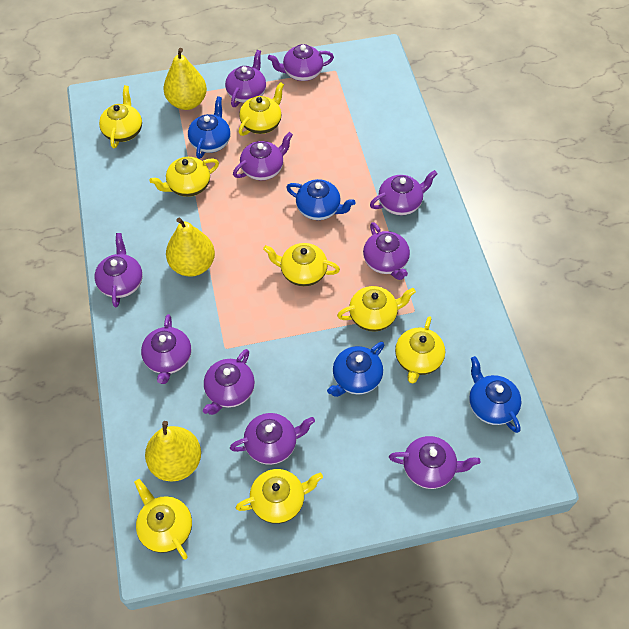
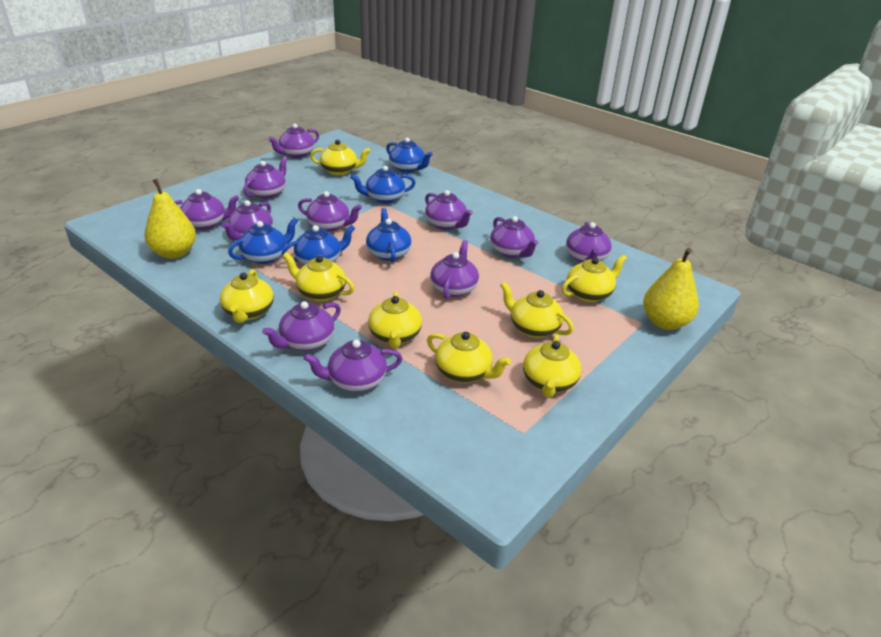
blue teapot: [188,96,230,159] [286,179,355,220] [327,342,384,397] [469,356,521,433] = 4 -> [228,218,298,264] [282,225,355,265] [350,166,416,203] [366,208,411,263] [386,138,433,173] = 5
purple teapot: [95,233,143,307] [141,314,191,384] [203,349,255,415] [225,50,266,107] [230,413,315,465] [233,132,293,180] [268,44,334,81] [363,222,410,280] [370,170,437,215] [389,436,480,489] = 10 -> [174,189,239,230] [222,200,273,241] [243,156,288,199] [262,301,341,351] [268,124,319,158] [298,191,362,232] [303,340,402,392] [425,190,473,230] [430,240,479,299] [490,216,538,258] [566,222,612,263] = 11
yellow pear: [145,421,201,481] [163,48,207,110] [166,218,215,277] = 3 -> [144,179,196,259] [643,248,699,330] = 2

